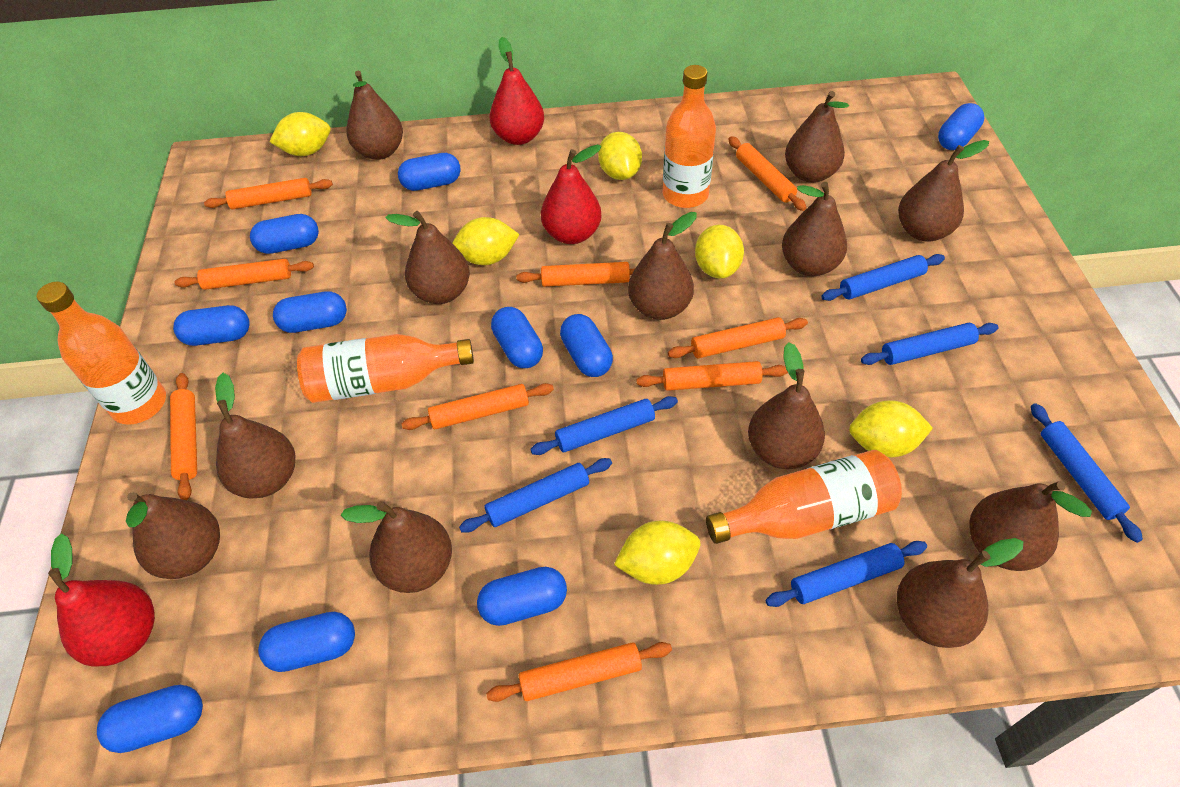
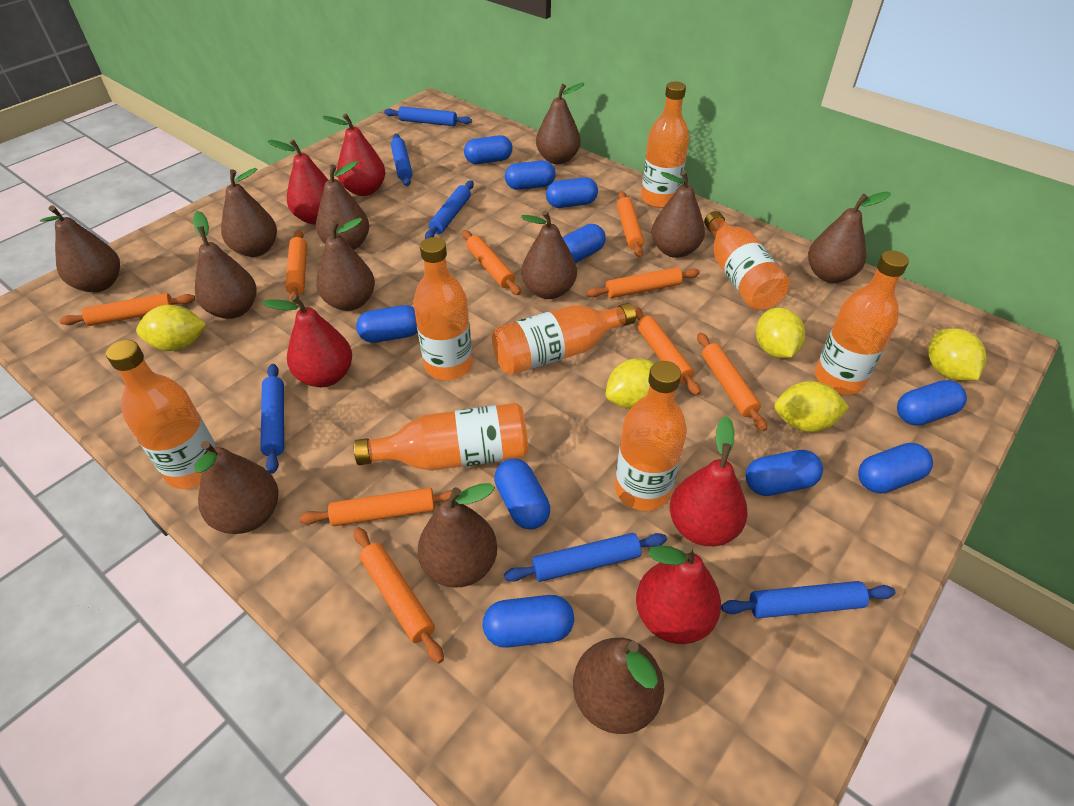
orange bottle: [36,282,166,425] [297,334,474,403] [663,65,716,208] [706,450,902,544] = 4 -> [106,340,217,489] [354,403,528,471] [413,237,473,380] [492,303,636,375] [615,361,687,511] [641,82,689,208] [704,211,790,310] [815,250,909,395] = 8
red pear: [48,534,155,666] [489,37,544,145] [541,144,602,244] = 3 -> [262,295,352,387] [268,139,328,225] [322,114,386,196] [636,544,721,644] [670,416,748,546] = 5
yellow lemon: [269,112,331,156] [452,217,520,265] [598,132,642,180] [614,521,700,585] [695,225,744,279] [849,400,933,457] = 6 -> [136,305,206,351] [606,358,655,409] [756,307,805,358] [774,381,849,432] [928,328,987,381] = 5

